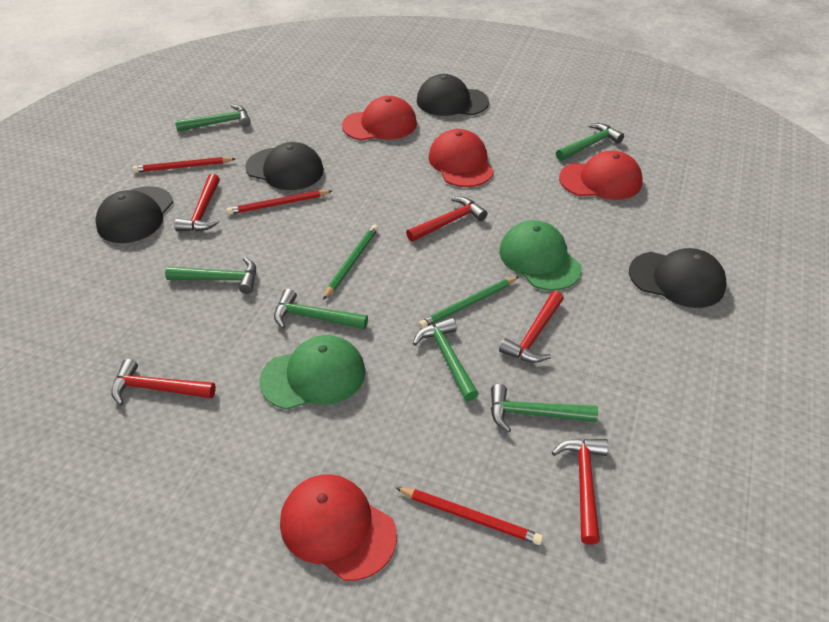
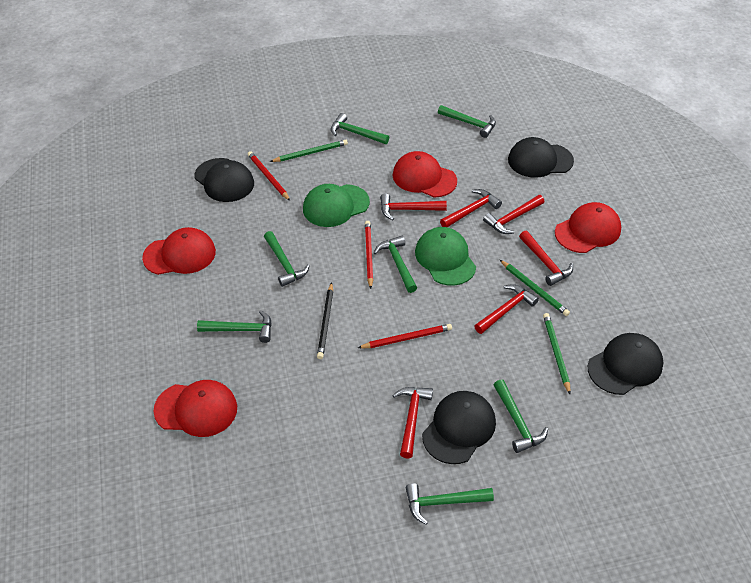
black pencil: none = 0 -> [317,282,333,359] = 1
green hammer: [165,257,256,294] [175,104,251,132] [274,289,368,330] [413,317,479,401] [491,384,598,433] [556,123,624,161] = 6 -> [197,310,272,343] [264,231,310,287] [331,113,389,144] [374,236,417,293] [406,483,494,525] [438,105,496,138] [494,379,548,453] = 7
green pencil: [323,224,378,300] [419,276,519,329] = 2 -> [270,140,348,162] [500,260,570,316] [543,313,571,394] = 3
red hammer: [111,359,216,405] [174,174,220,231] [406,197,487,242] [499,291,564,363] [552,439,608,545] = 5 -> [380,193,447,220] [392,387,433,458] [440,189,502,227] [474,284,539,334] [483,195,544,234] [519,231,573,286] = 6

